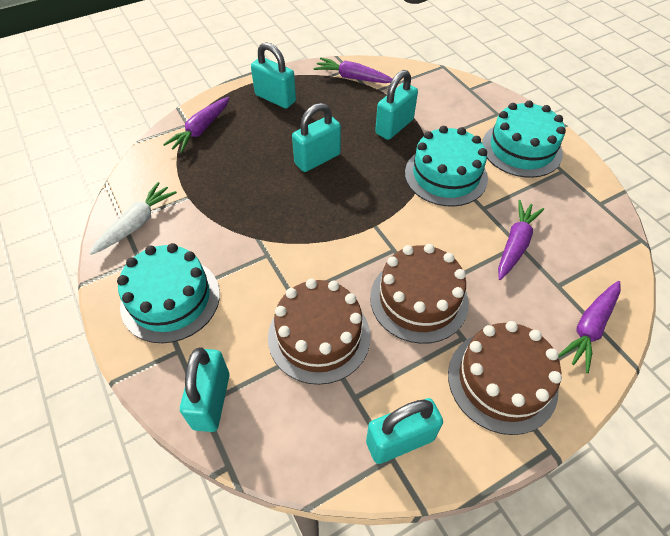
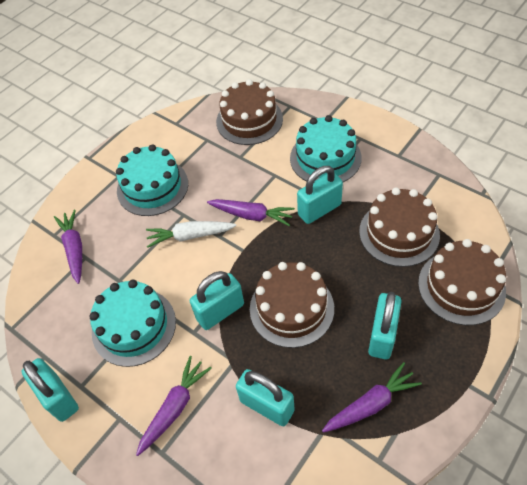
brown cake: [268,279,370,385] [370,244,469,344] [448,321,562,435] = 3 -> [216,79,283,145] [250,262,334,348] [359,187,440,267] [418,239,506,325] = 4

